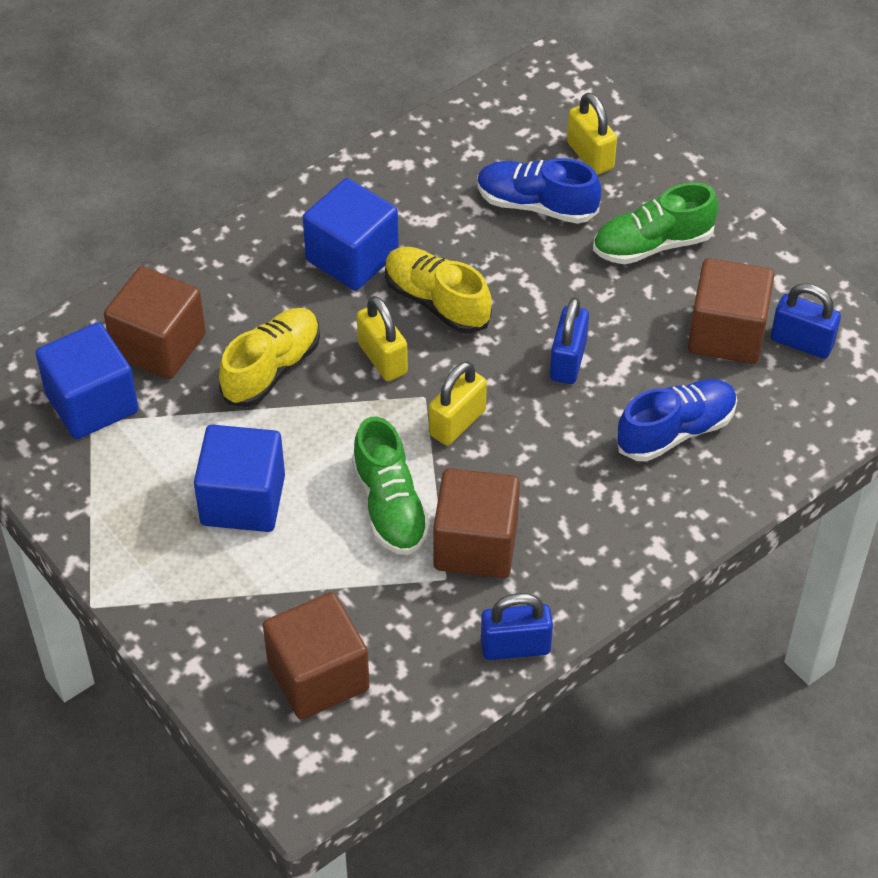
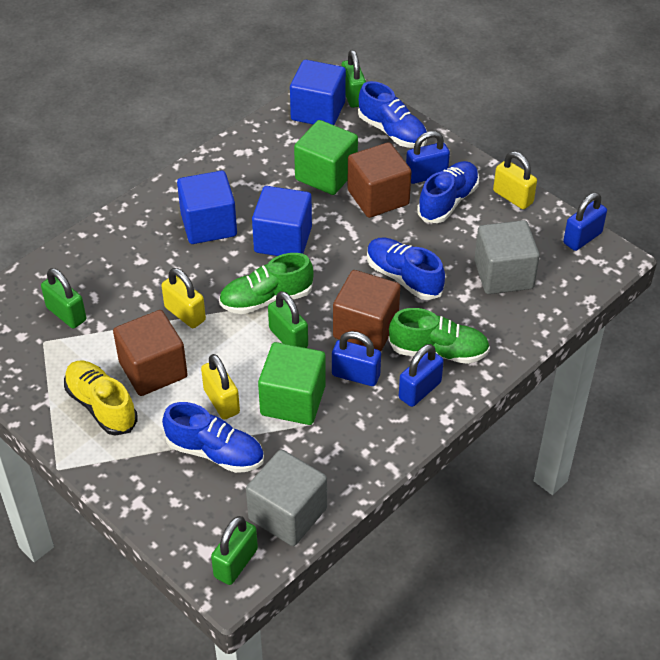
blue padlock: [481,593,553,660] [550,297,589,384] [771,283,841,359] = 3 -> [332,331,381,386] [399,344,444,407] [406,131,450,184] [563,193,607,251] = 4
blue shoe: [477,158,601,224] [616,379,737,461] = 2 -> [162,402,264,473] [358,81,427,148] [367,237,445,300] [417,161,479,223] = 4
brown cube: [104,266,206,379] [263,592,370,719] [433,468,520,578] [688,258,774,364] = 4 -> [113,310,188,396] [333,270,400,351] [347,142,412,218] = 3
green cube: none = 0 -> [258,342,326,425] [294,120,358,195] = 2
green padlock: none = 0 -> [41,268,86,328] [211,516,258,585] [268,291,308,348] [341,50,366,108] = 4
grey cube: none = 0 -> [246,450,327,546] [474,220,540,294] = 2
yellow shoe: [219,308,320,407] [385,247,492,334] = 2 -> [64,361,137,436] = 1

